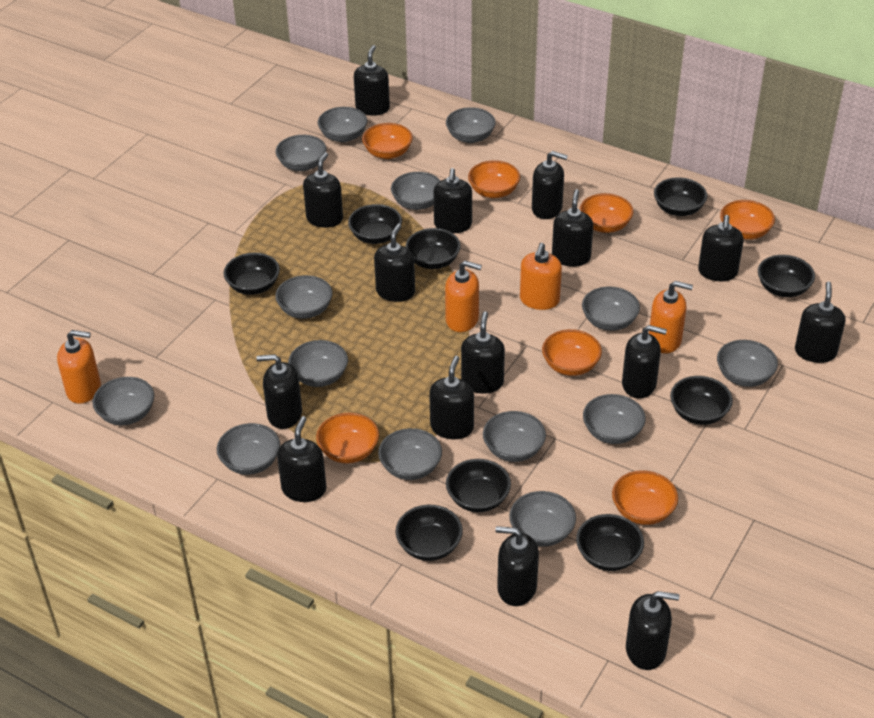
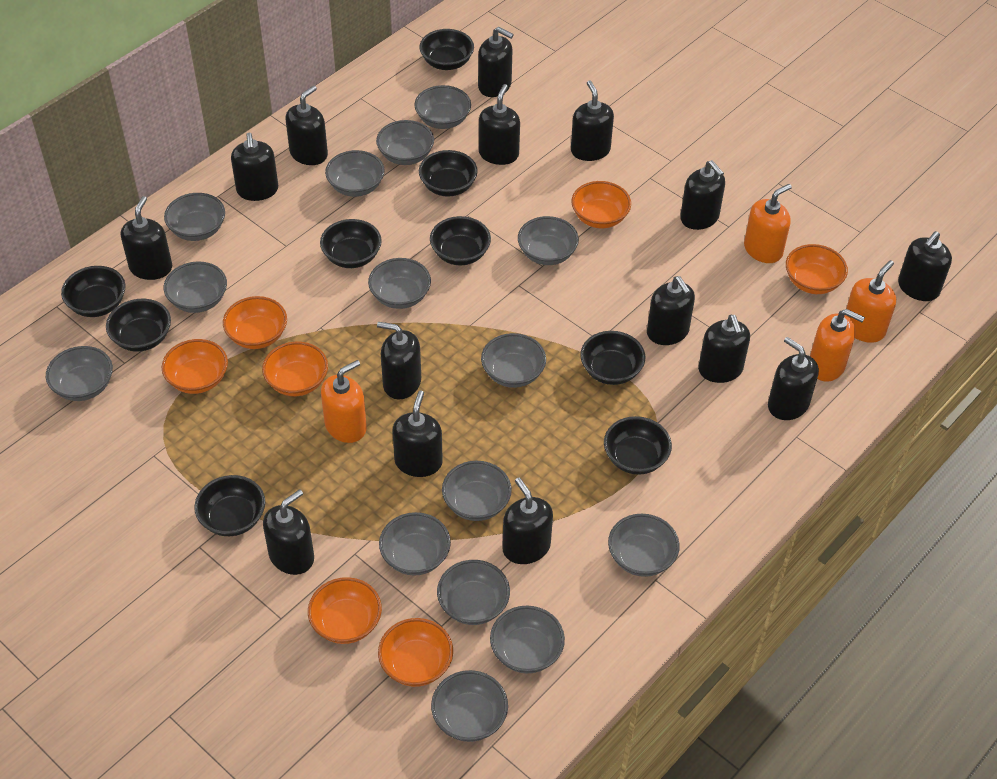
grey bowl: [93,377,154,425] [217,423,280,475] [275,135,326,171] [275,275,333,319] [288,340,348,387] [318,107,367,142] [378,428,442,480] [391,172,441,210] [446,107,496,143] [483,411,546,462] [509,491,576,547] [582,287,640,331] [583,394,646,444] [717,340,778,387] = 14 -> [46,346,113,401] [164,193,225,241] [164,261,227,313] [325,150,385,197] [368,258,431,309] [376,120,434,165] [379,512,451,576] [414,85,471,129] [431,670,508,742] [437,560,510,625] [442,461,512,521] [481,333,546,388] [490,606,565,674] [518,216,579,265] [608,514,680,577] = 15

